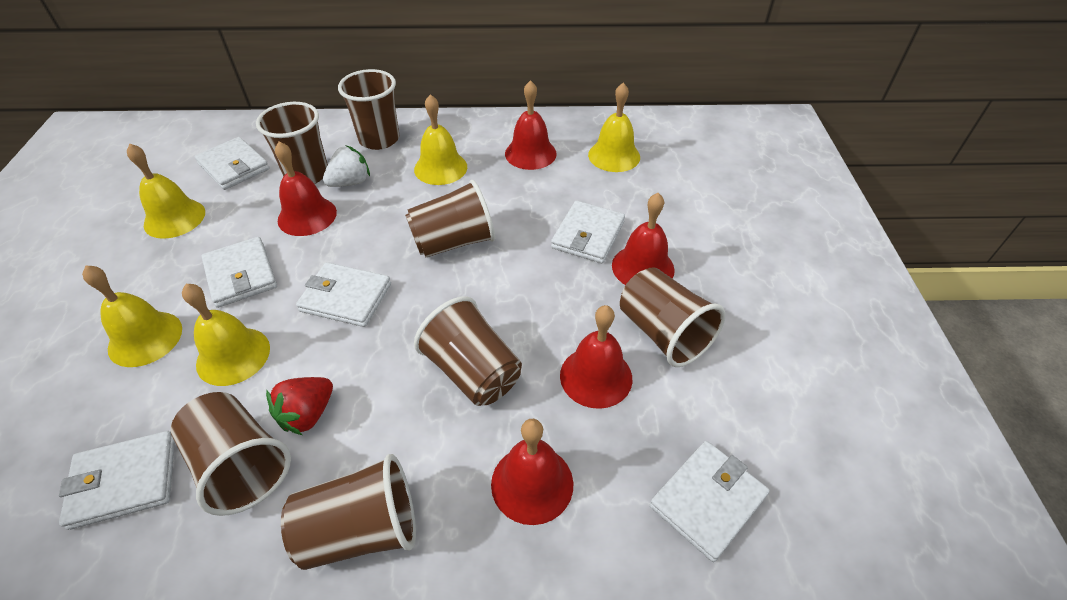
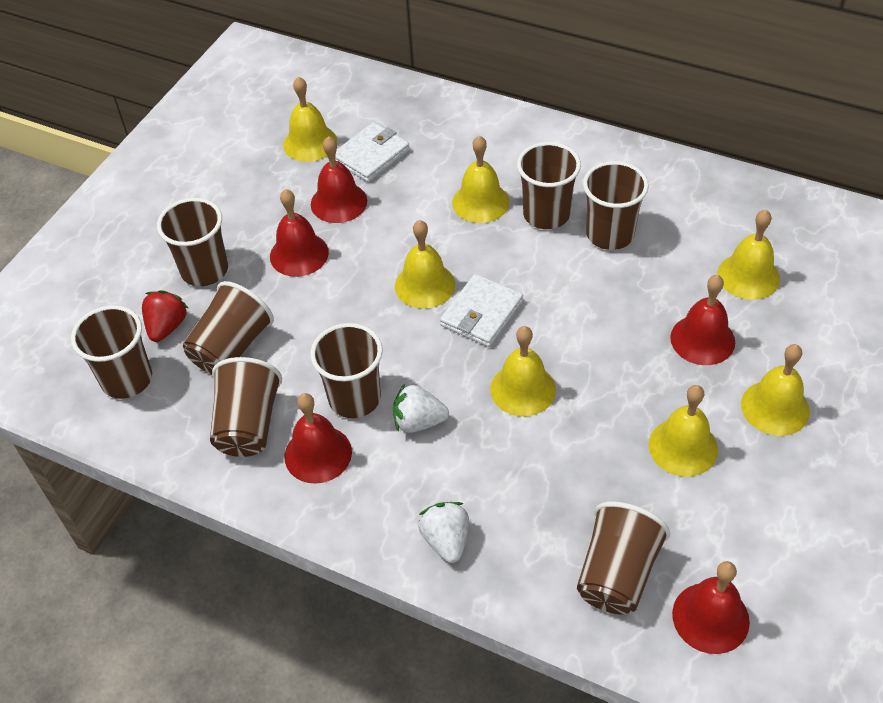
brown cup: [171,392,291,516] [256,102,328,184] [281,454,416,570] [338,69,400,150] [405,180,495,257] [414,296,522,406] [620,267,725,367] = 7 -> [71,305,152,399] [157,198,228,286] [183,281,274,374] [210,357,282,457] [310,323,383,418] [517,142,581,229] [577,501,670,615] [583,161,649,250] = 8
white strawberry: [323,145,370,187] = 1 -> [393,384,449,433] [418,502,469,563] = 2
white wallet: [59,431,175,530] [195,137,269,190] [201,237,277,308] [296,262,391,327] [551,201,625,263] [650,441,770,562] = 6 -> [335,122,410,182] [440,274,523,347] = 2
yellow bell: [82,265,182,367] [127,144,205,239] [182,284,270,386] [414,94,467,185] [588,83,640,172] = 5 -> [283,76,337,162] [395,220,455,309] [452,136,509,223] [490,326,556,416] [649,385,718,477] [718,210,780,300] [741,344,810,436] = 7

